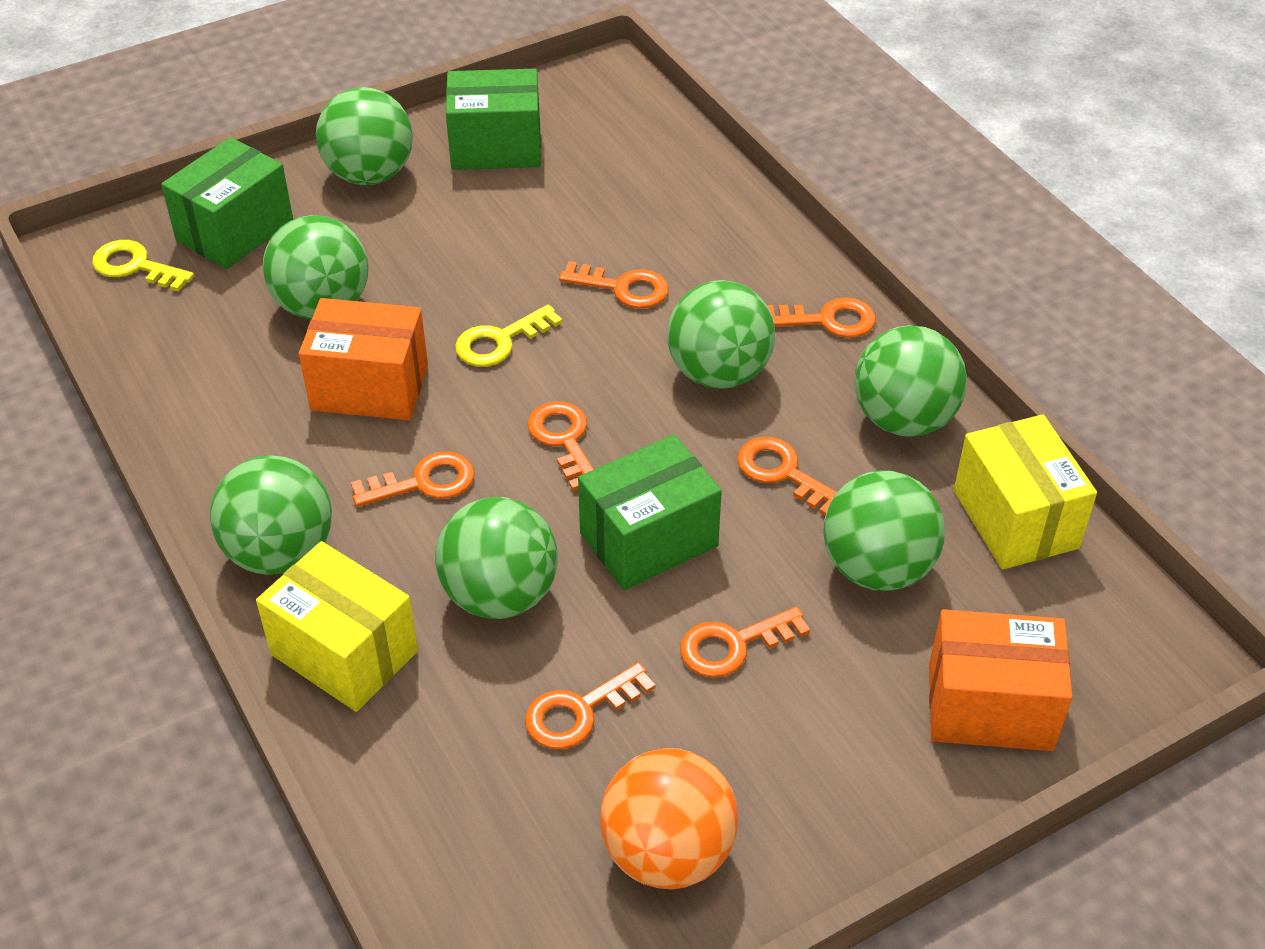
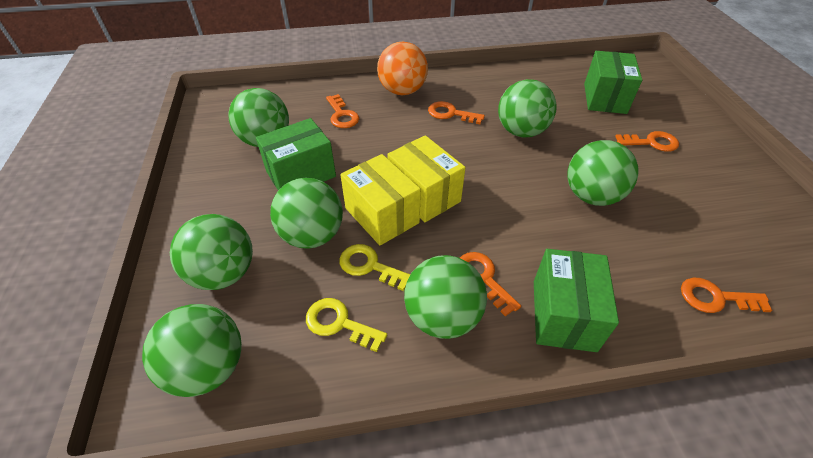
orange box: [299,298,428,420] [929,609,1072,751] = 2 -> none = 0
orange key: [351,451,475,507] [525,662,655,749] [527,401,594,491] [559,262,669,309] [680,607,810,678] [737,437,837,516] [767,298,876,338] = 7 -> [326,94,359,128] [428,101,485,124] [460,252,521,316] [615,131,679,152] [681,278,772,313] = 5

